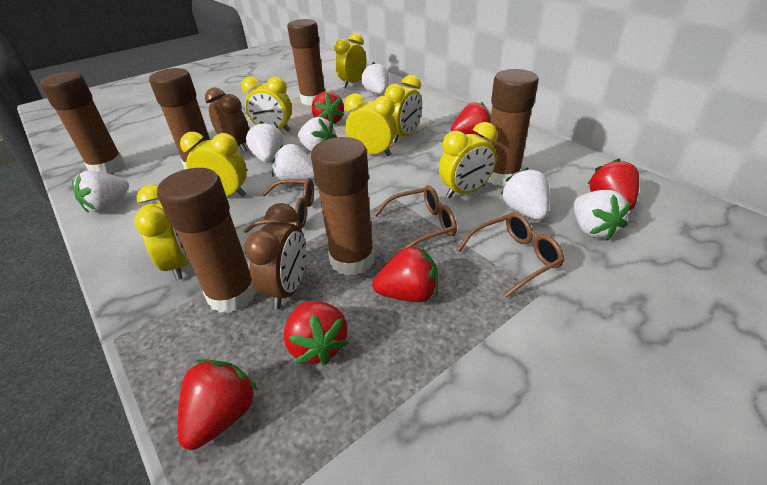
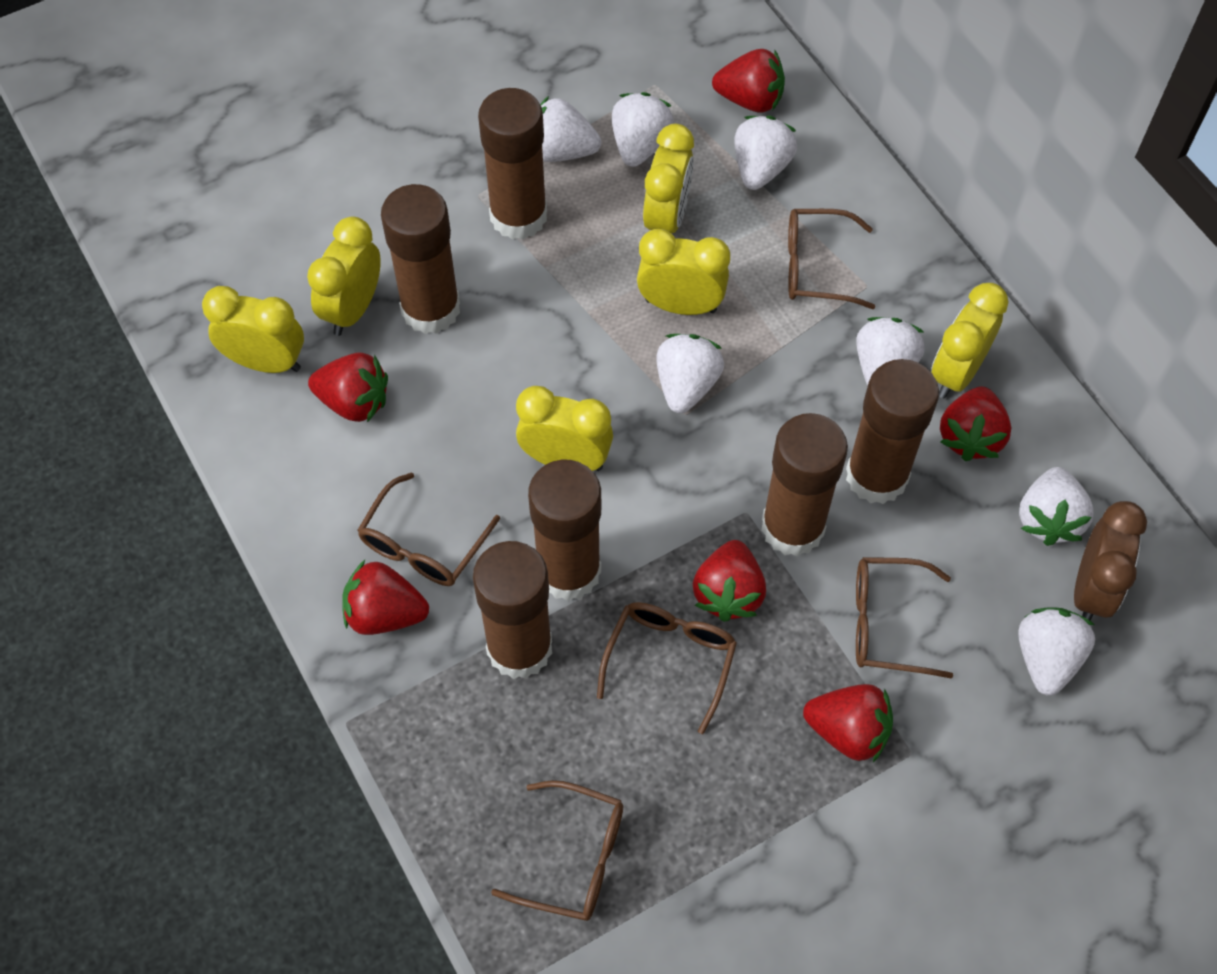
brown clock: [205,87,249,152] [244,203,306,309] = 2 -> [1074,501,1147,620] = 1
brown glasses: [244,178,314,233] [374,185,457,254] [457,212,564,298] = 3 -> [357,472,500,586] [491,780,623,921] [597,602,737,734] [788,209,875,309] [856,557,953,678] = 5
yellow clock: [134,184,189,280] [180,132,247,197] [241,76,292,131] [334,33,366,88] [345,93,397,156] [384,75,422,143] [439,122,497,199] = 7 -> [202,286,304,373] [307,216,381,336] [516,386,613,471] [637,229,730,315] [643,124,694,233] [931,283,1008,398] = 6

